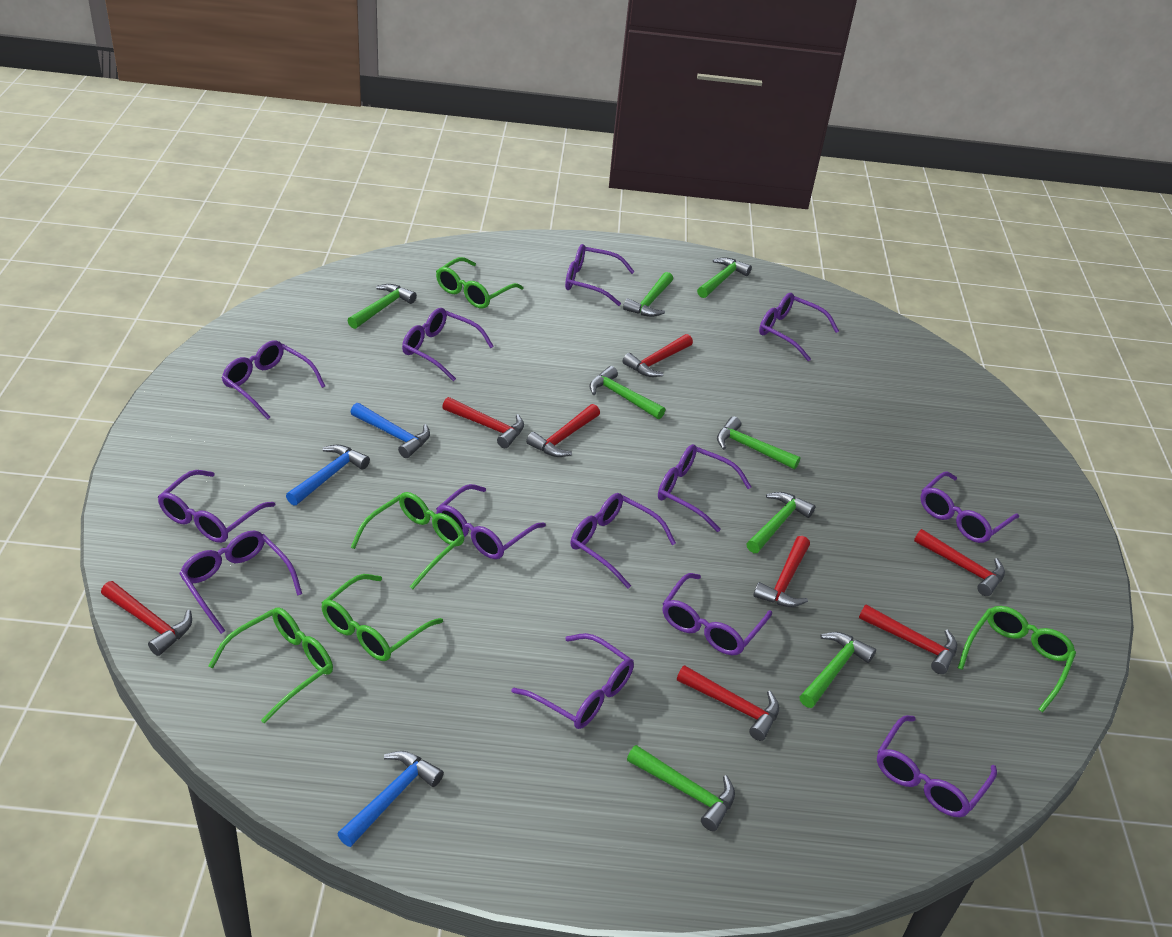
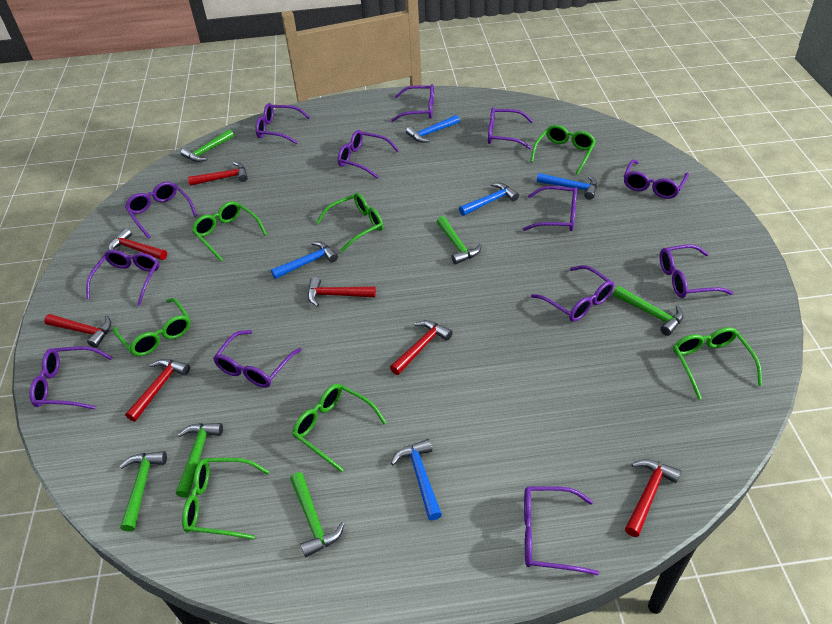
blue hammer: [286,445,370,506] [338,751,444,847] [351,403,430,458] = 3 -> [271,241,338,279] [391,439,442,520] [406,115,460,143] [459,183,519,216] [537,173,597,200] = 5
green glasses: [208,607,333,724] [322,574,443,661] [351,492,465,589] [436,257,524,308] [958,606,1076,712] = 5 -> [113,298,191,356] [182,458,270,540] [191,201,267,261] [292,384,387,472] [317,193,383,252] [530,125,596,175] [673,327,762,400] = 7
green hammer: [348,284,417,329] [589,366,665,419] [623,272,673,317] [627,745,735,831] [697,257,752,298] [717,416,800,469] [746,492,815,553] [799,632,876,708] = 8 -> [120,451,167,532] [176,423,223,498] [181,129,234,162] [290,472,345,558] [437,216,482,265] [613,286,684,336] = 6
red hammer: [101,581,192,656] [442,397,524,448] [526,404,600,457] [622,334,693,377] [677,665,779,741] [753,536,810,607] [859,604,957,674] [914,529,1005,596] = 8 -> [44,314,111,348] [109,228,167,260] [125,359,190,422] [188,162,248,186] [308,277,376,307] [390,320,453,375] [625,459,681,537] = 7

